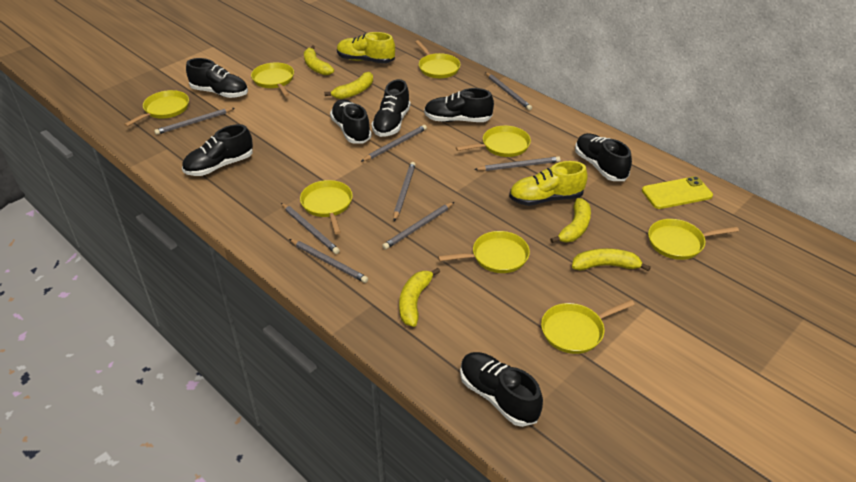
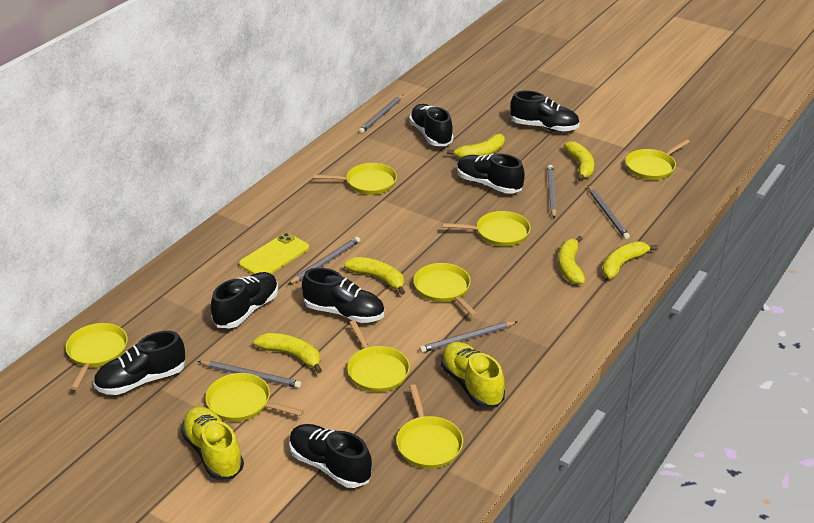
grey pencil: [154,108,235,135] [281,203,340,254] [289,239,368,283] [361,125,427,162] [382,202,454,250] [393,162,416,221] [474,156,560,171] [485,72,532,110] = 8 -> [198,361,302,388] [288,237,360,285] [359,95,403,134] [419,321,518,353] [547,165,557,218] [588,186,630,239] = 6
yellow banana: [304,45,334,75] [324,72,373,99] [399,268,440,327] [550,198,591,243] [572,248,651,271] = 5 -> [254,333,322,373] [344,257,405,295] [447,134,505,158] [558,236,585,285] [564,141,594,182] [602,241,658,279] = 6

